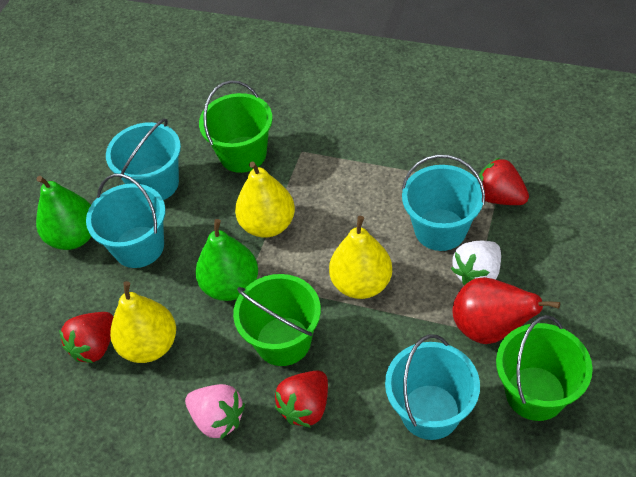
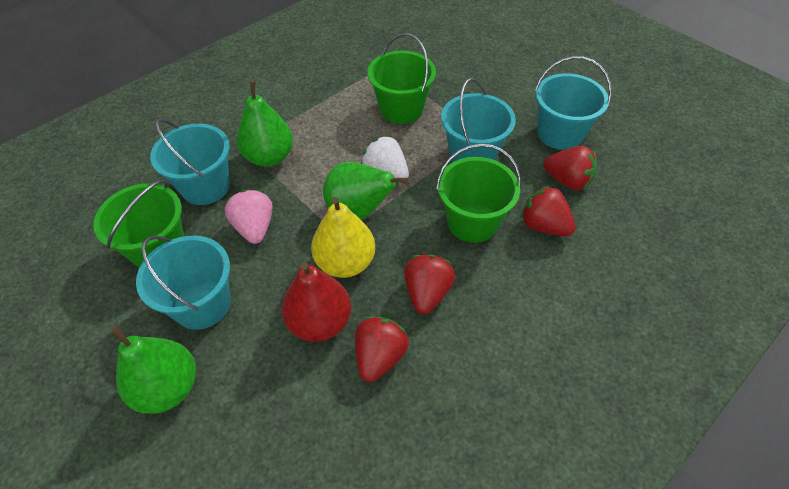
green pear: [36,176,91,250] [195,219,258,301] = 2 -> [111,327,196,414] [237,81,293,167] [323,162,409,220] = 3
red strawberry: [59,312,113,363] [275,371,328,428] [479,157,529,205] = 3 -> [355,316,409,382] [404,255,455,314] [521,185,576,236] [543,146,597,190] = 4
yellow pear: [110,281,176,363] [235,162,295,238] [329,216,392,299] = 3 -> [311,197,376,278] = 1

